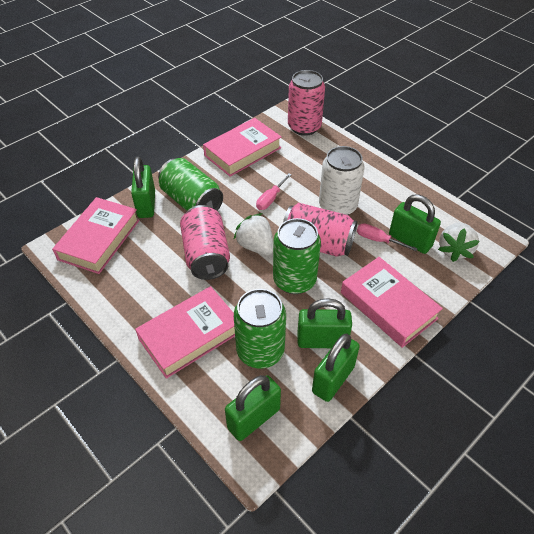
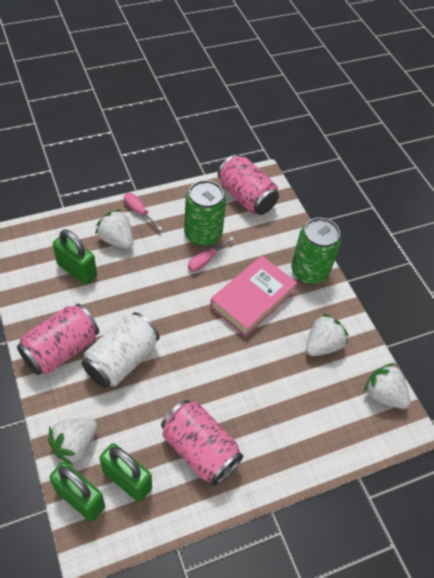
green can: [158,158,223,211] [234,289,286,368] [273,218,321,294] = 3 -> [184,180,226,247] [291,218,341,284] = 2
green padlock: [131,157,155,218] [225,375,281,441] [297,298,352,348] [312,334,360,402] [389,194,441,254] = 5 -> [49,462,105,522] [53,229,97,285] [100,443,152,502] = 3
pink book: [52,197,139,274] [135,286,235,379] [203,118,281,177] [341,257,443,348] = 4 -> [210,256,297,337] = 1
white strawberry: [233,213,273,255] [438,223,480,262] = 2 -> [48,418,97,466] [95,209,133,249] [306,313,349,356] [364,363,410,409] = 4

